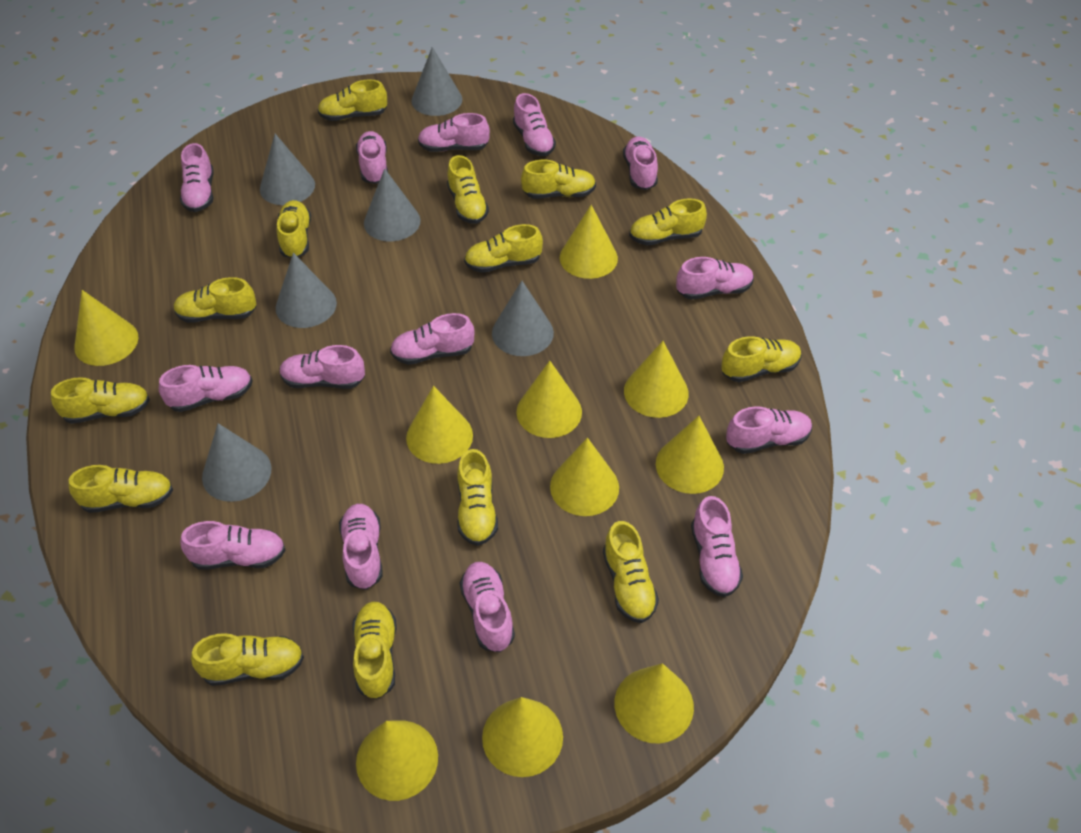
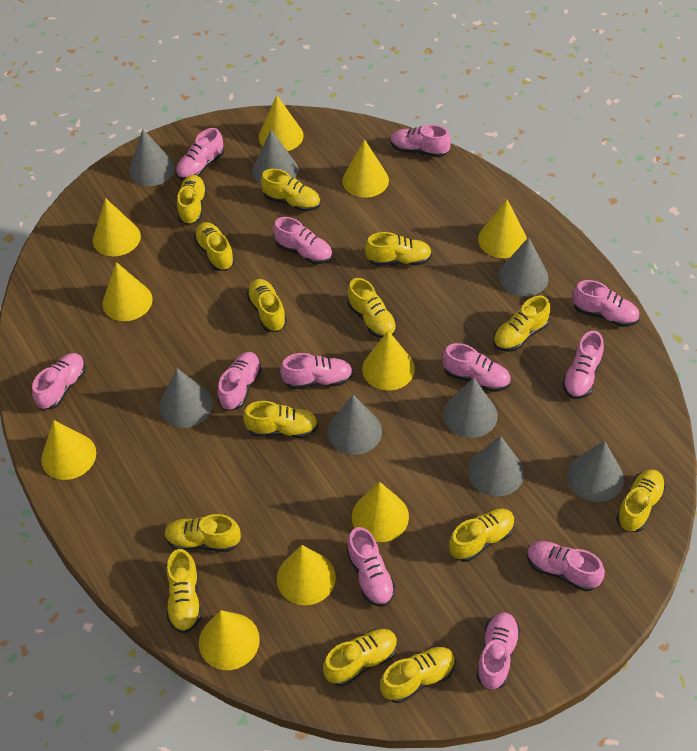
grey cone: [202,423,271,502] [260,134,315,205] [276,253,337,328] [364,168,421,241] [411,47,462,116] [492,281,554,356] = 6 -> [129,129,175,186] [159,368,213,428] [252,130,298,184] [328,395,382,455] [443,378,498,438] [468,436,524,497] [498,237,549,297] [567,441,624,502] = 8
pink shoe: [159,365,253,412] [180,143,214,212] [180,521,285,570] [279,345,365,389] [339,504,383,590] [356,131,388,184] [390,313,475,365] [418,113,490,152] [460,562,515,652] [513,93,556,156] [623,136,658,190] [676,257,754,300] [691,496,743,597] [726,406,812,454] = 14 -> [32,353,86,410] [176,128,224,180] [218,352,262,411] [273,217,333,264] [280,353,353,389] [347,527,396,607] [391,125,451,157] [442,343,511,392] [476,612,520,690] [527,541,605,592] [562,331,604,399] [572,280,640,327] = 12

